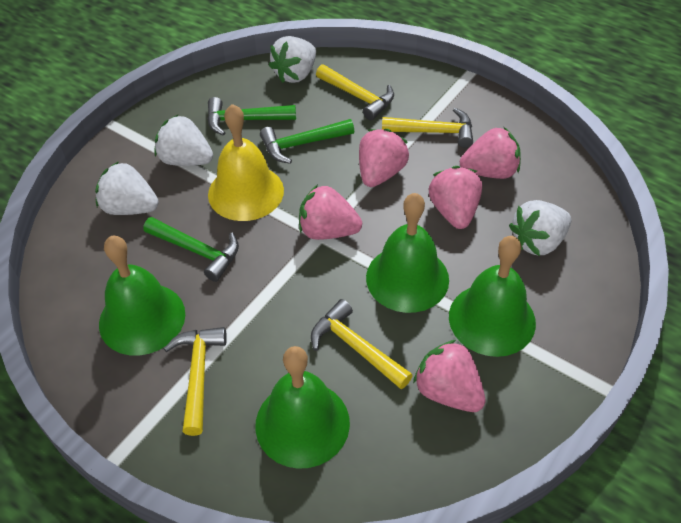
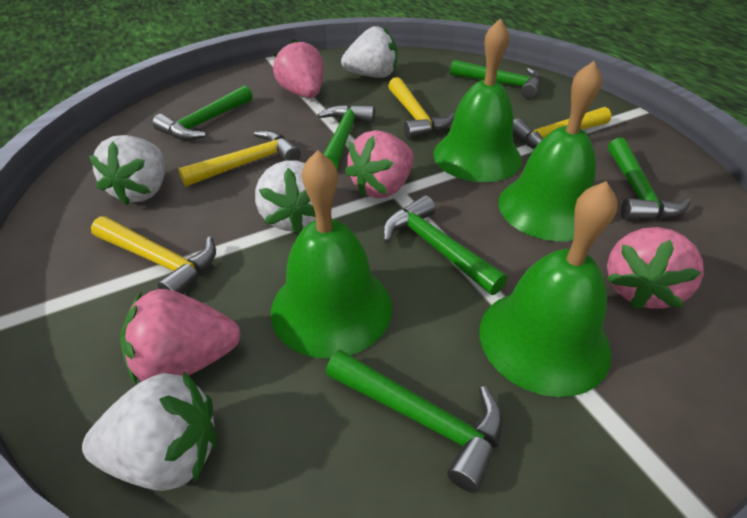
green hammer: [143,217,239,282] [207,97,296,136] [260,119,354,164] = 3 -> [153,85,253,140] [318,104,375,170] [325,350,503,493] [383,195,507,295] [450,60,541,99] [608,138,691,220] = 6
pink strawberry: [299,184,362,240] [359,129,409,187] [413,340,485,412] [429,166,482,229] [460,127,521,179] = 5 -> [120,289,241,385] [273,39,324,98] [345,130,414,198] [607,227,704,309] = 4
yellow bell: [208,104,284,221] = 1 -> none = 0

